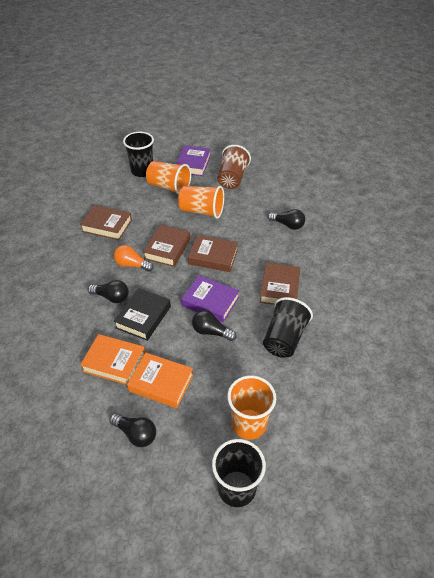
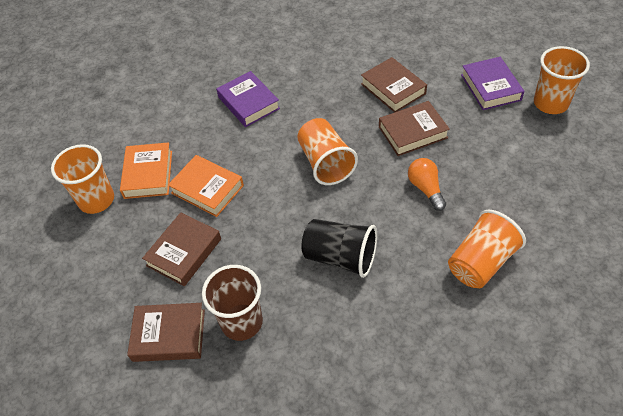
black book: [114,288,171,341] = 1 -> none = 0
black cup: [123,132,154,177] [212,439,266,507] [263,297,313,358] = 3 -> [301,219,377,278] = 1
black light bulb: [88,280,129,303] [110,413,156,447] [192,310,237,341] [268,209,305,230] = 4 -> none = 0
orange cup: [146,161,191,195] [178,186,224,219] [227,375,276,440] = 3 -> [51,144,114,214] [297,118,358,185] [448,210,526,288] [534,46,590,114] = 4

